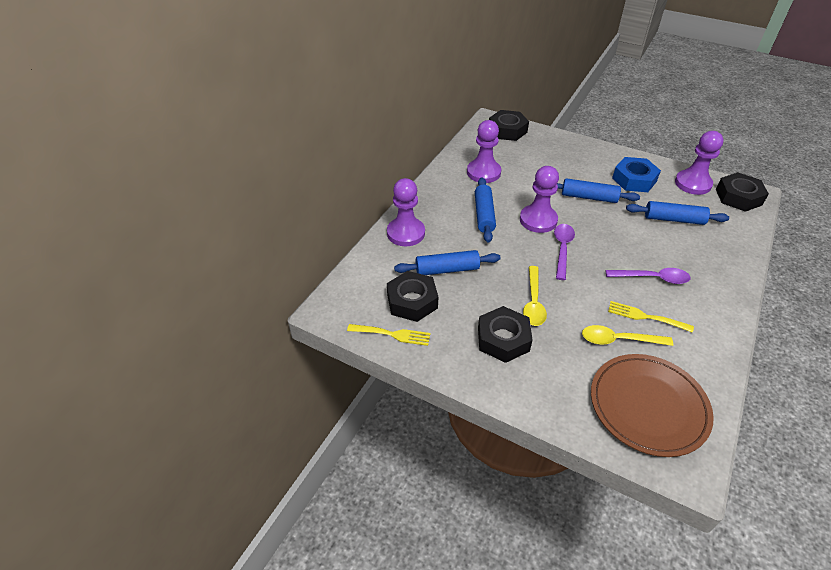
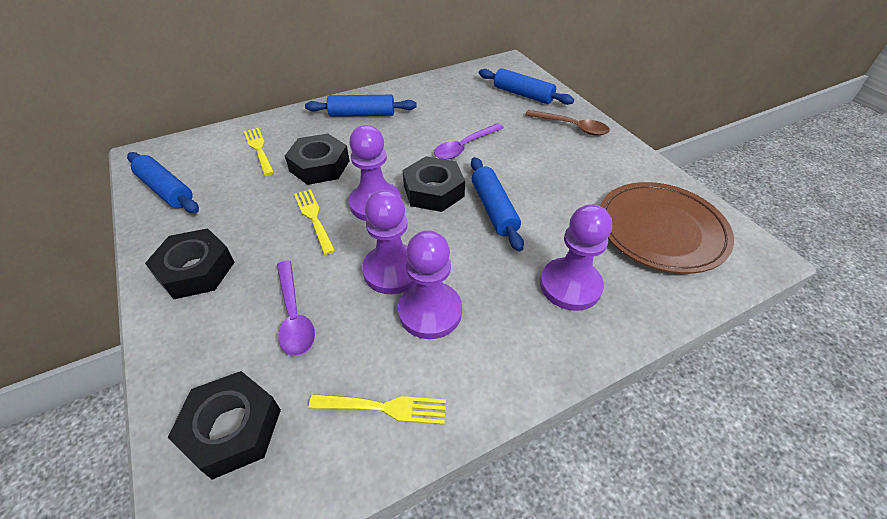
blue nut: [612,157,661,192] = 1 -> none = 0
brown spoon: none = 0 -> [525,110,610,136] = 1
yellow fork: [347,324,430,346] [608,301,694,333] = 2 -> [244,128,274,176] [294,189,335,255] [309,394,446,425] = 3
yellow spoon: [523,266,547,326] [582,325,673,346] = 2 -> none = 0

